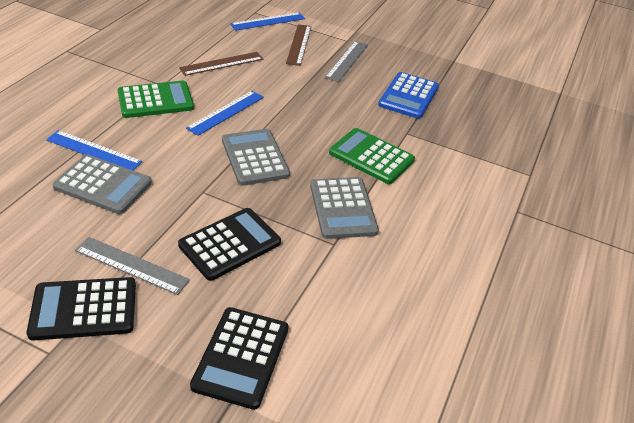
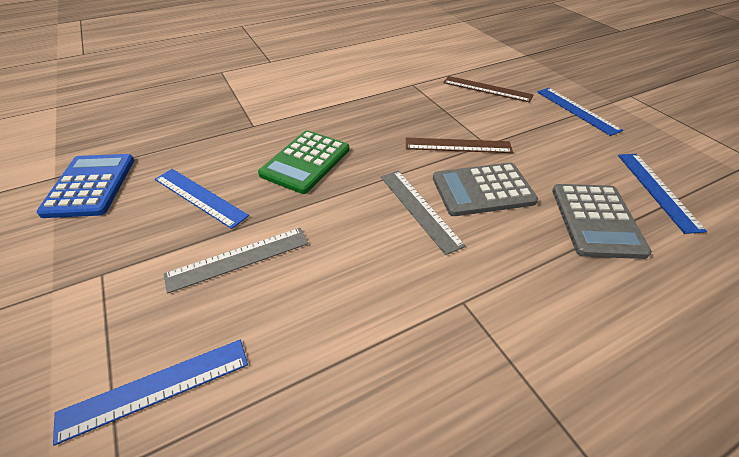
black calculator: [27,277,136,341] [178,208,281,281] [190,307,288,410] = 3 -> none = 0
blue ruler: [46,130,142,171] [186,91,264,136] [230,12,305,31] = 3 -> [53,340,248,446] [155,169,249,229] [537,88,623,136] [618,154,707,234] = 4
green calculator: [117,81,194,118] [329,128,415,184] = 2 -> [258,130,349,194] = 1
grey calculator: [52,154,152,214] [222,129,290,186] [310,177,379,239] = 3 -> [433,163,538,216] [552,184,652,259] = 2

